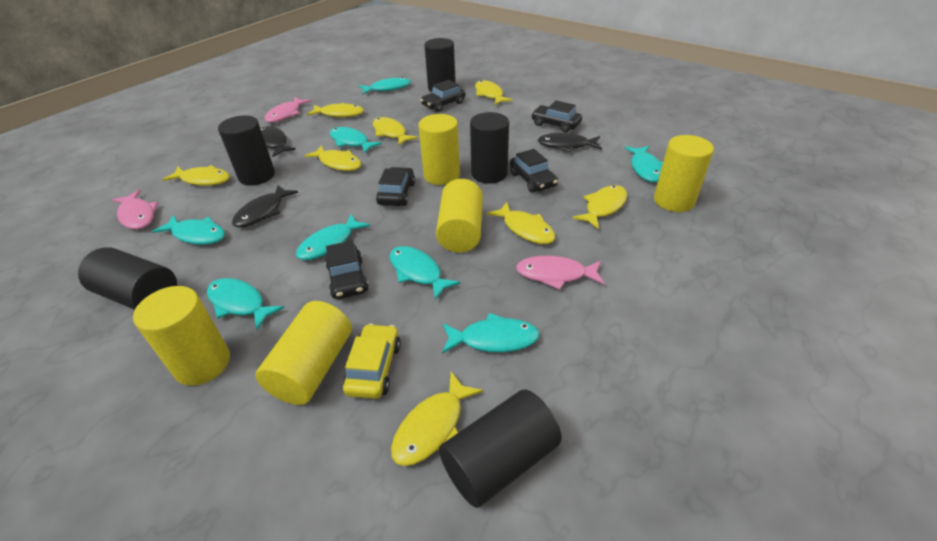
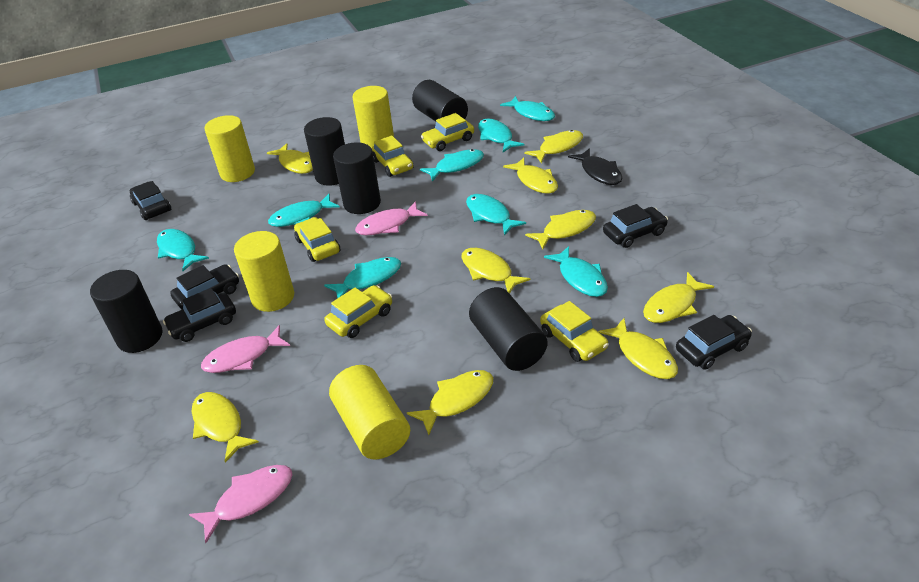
black fish: [232,185,298,228] [260,126,296,157] [538,133,602,152] = 3 -> [568,148,622,185] = 1
yellow car: [343,324,401,399] = 1 -> [294,217,340,262] [324,285,392,338] [371,135,414,177] [421,113,474,151] [540,301,609,362] = 5
yellow cylinder: [133,286,230,386] [255,301,352,405] [419,114,460,185] [436,179,483,253] [654,135,714,212] = 5 -> [205,115,255,182] [234,231,294,312] [329,365,410,459] [352,86,394,147] = 4
yellow fish: [162,165,230,186] [304,145,361,171] [307,103,364,117] [373,117,418,146] [391,372,483,466] [475,80,513,105] [487,202,555,244] [572,185,627,230] = 8 -> [192,392,259,463] [267,143,313,174] [407,370,493,435] [461,248,531,294] [503,158,558,194] [524,130,583,163] [525,210,596,250] [598,318,678,379] [643,272,714,323] = 9

